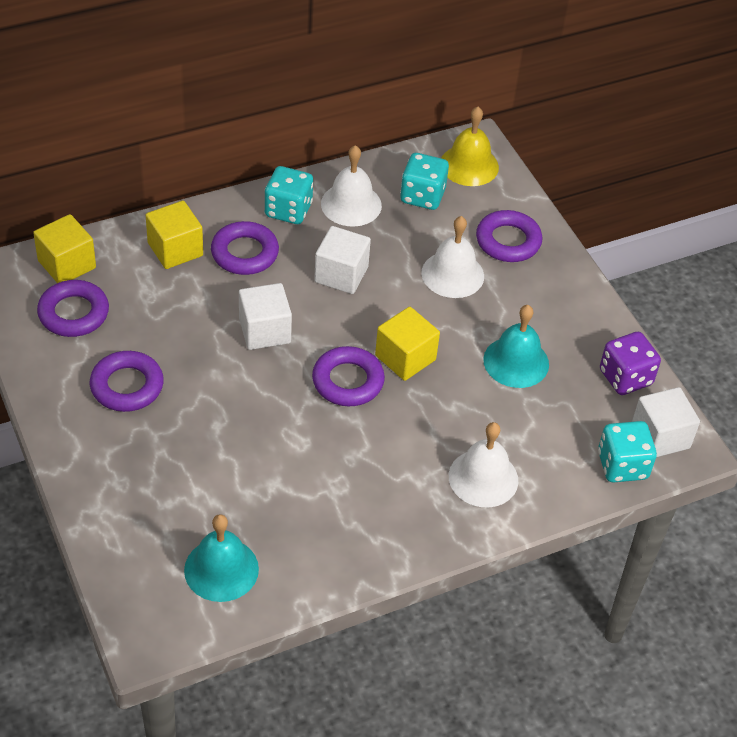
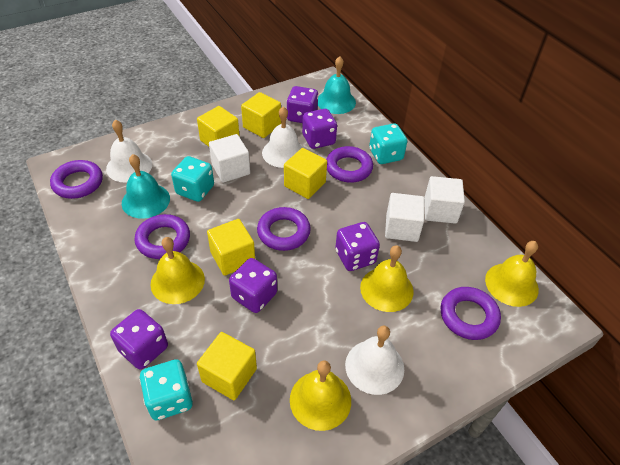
purple dice: [600,332,661,395] = 1 -> [110,309,168,370] [229,258,277,313] [287,86,318,123] [302,109,337,149] [335,222,380,271] = 5
yellow bell: [441,107,499,186] = 1 -> [150,237,205,304] [290,360,351,431] [360,245,414,312] [485,241,539,307] = 4
yellow cube: [33,214,96,283] [146,201,203,269] [375,307,440,381] = 3 -> [197,106,240,147] [197,332,257,400] [207,219,255,276] [241,92,281,138] [284,148,327,199] = 5

